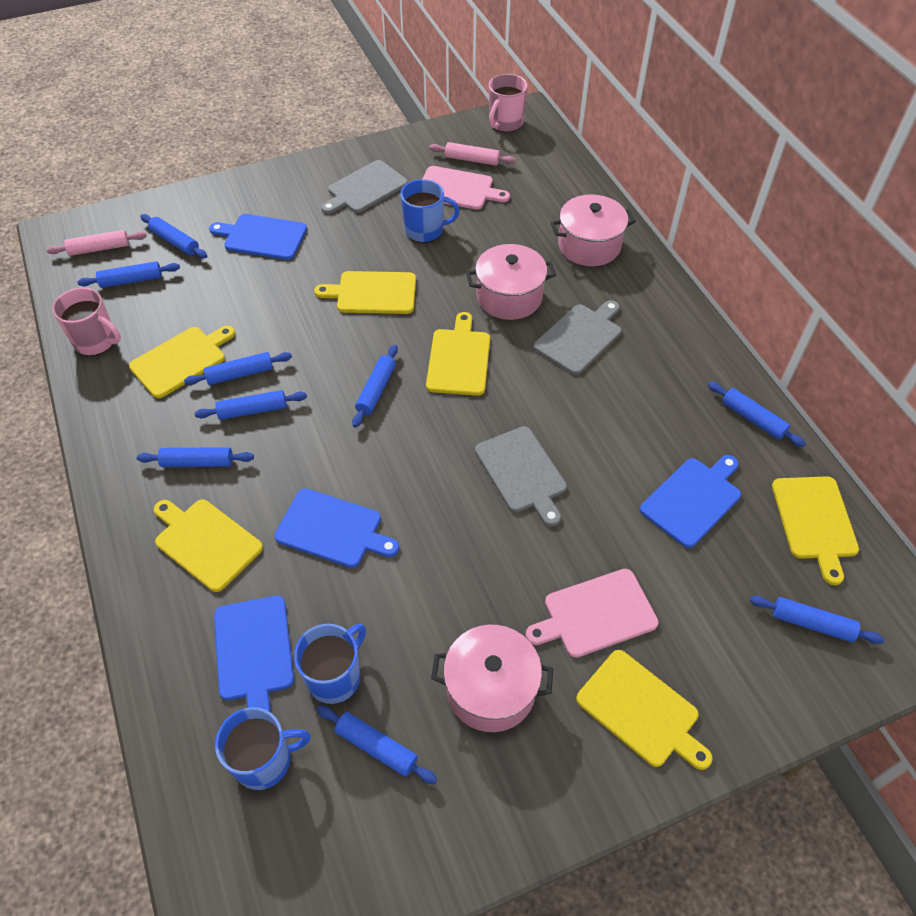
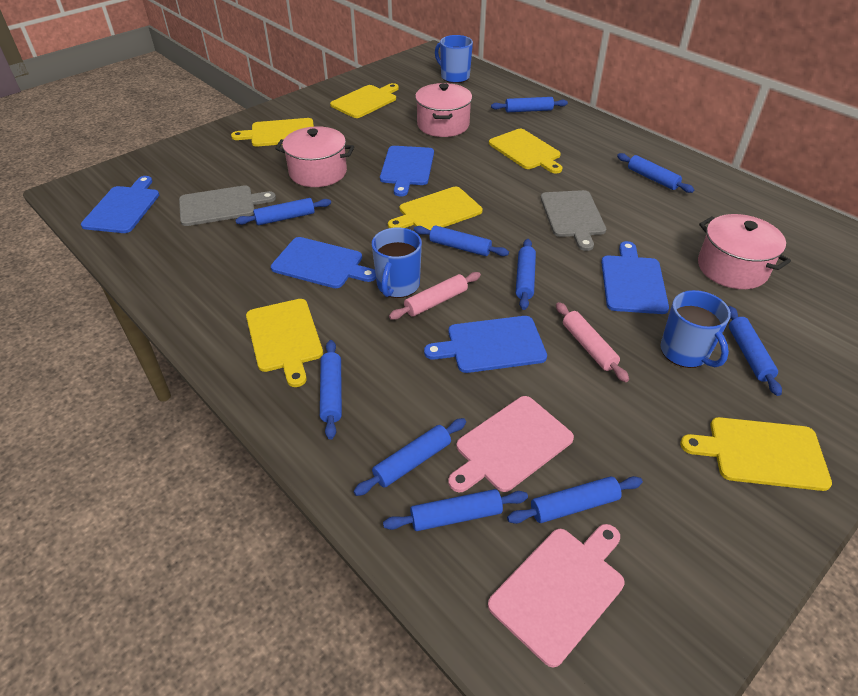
blue cutting board: [209,214,307,260] [214,596,294,712] [274,488,399,568] [640,455,741,548] = 4 -> [81,176,159,233] [271,237,376,288] [380,146,434,197] [424,316,547,373] [601,241,669,314] = 5
blue rolling pin: [77,261,180,288] [137,447,254,467] [140,214,207,258] [184,352,292,385] [194,390,307,420] [317,705,438,784] [352,345,398,428] [708,382,806,447] [750,596,884,644] = 9 -> [236,198,331,225] [320,340,342,440] [353,418,466,496] [383,489,528,531] [414,225,509,256] [491,97,568,112] [507,476,643,524] [516,239,536,310] [617,153,694,193] [728,306,782,396] = 10
grey cutting board: [321,160,408,214] [475,426,567,527] [534,300,622,375] = 3 -> [179,185,276,226] [540,190,606,251] = 2
pink mug: [52,288,121,356] [489,74,528,133] = 2 -> none = 0

